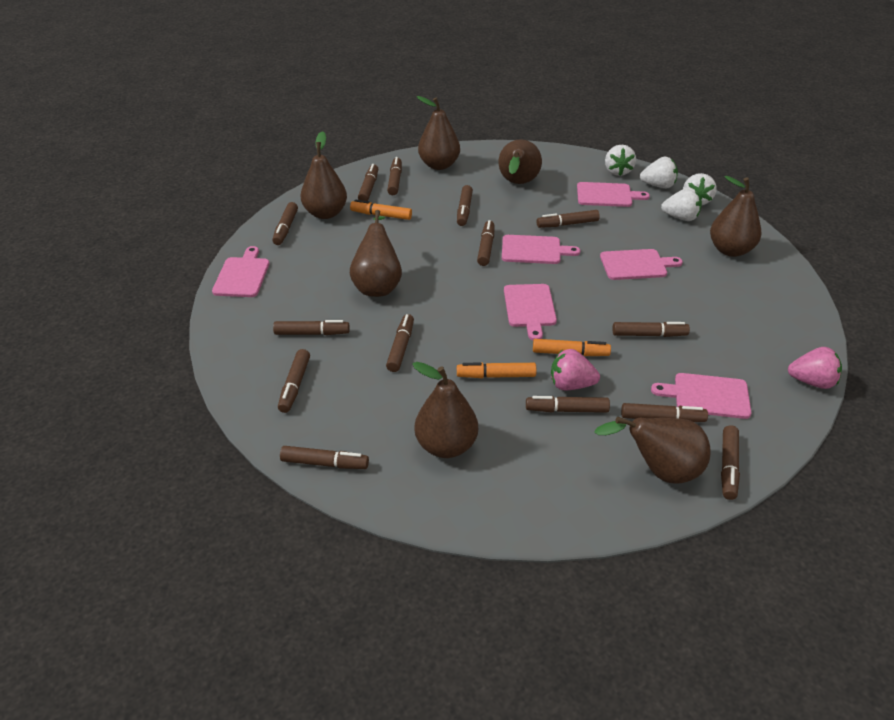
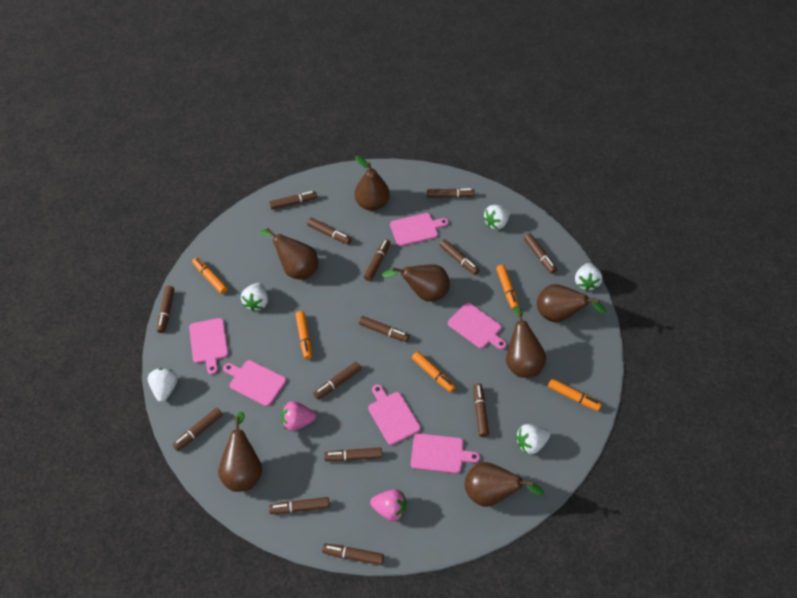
orange marker: [350,200,412,220] [457,362,536,378] [533,339,611,356] = 3 -> [192,257,228,294] [296,311,312,359] [412,351,456,392] [496,265,519,310] [548,378,602,411] = 5
white strawberry: [605,145,636,176] [640,157,678,188] [661,188,702,221] [683,173,717,205] = 4 -> [148,368,178,402] [241,283,268,312] [483,205,510,230] [516,424,550,455] [575,263,602,291] = 5

